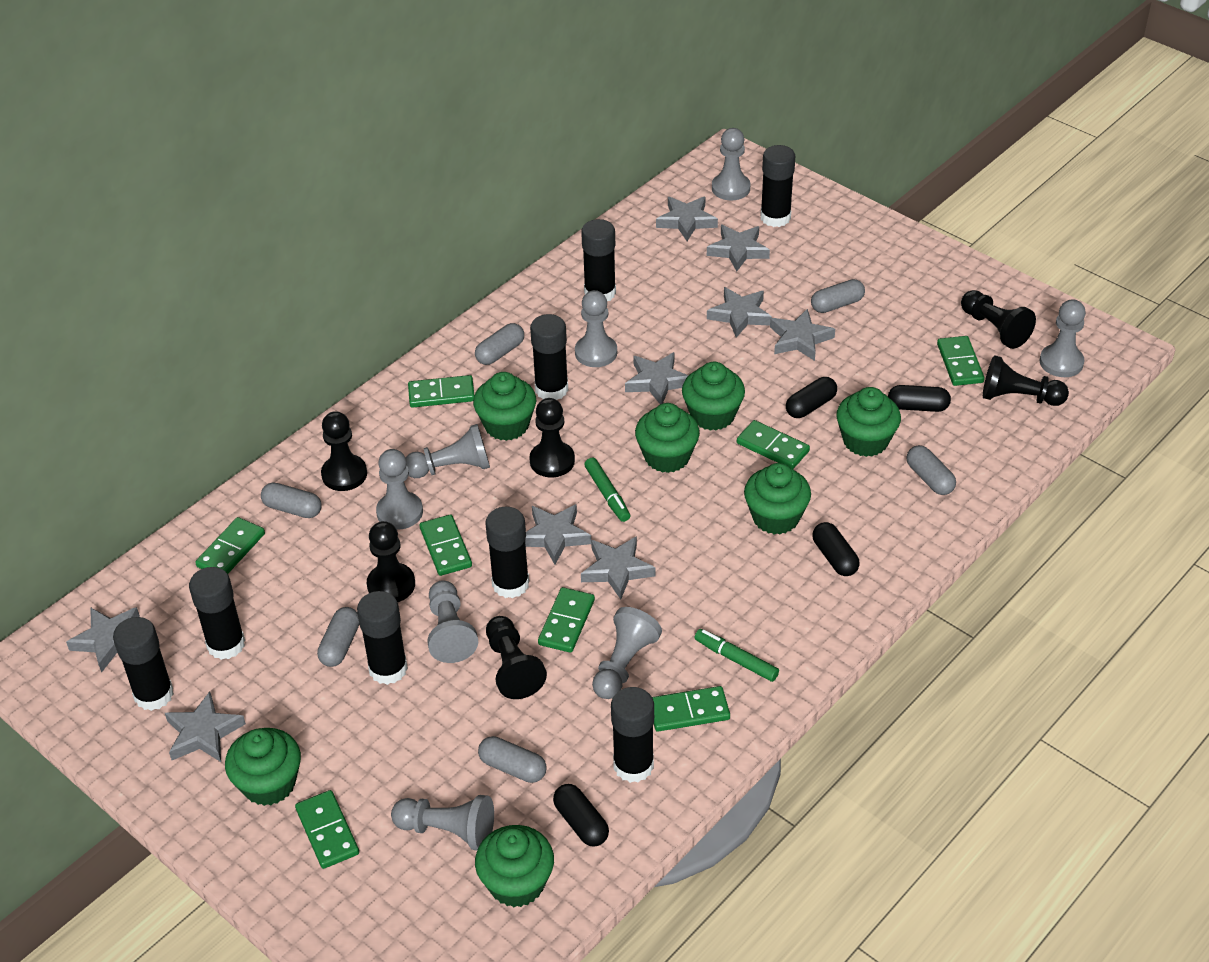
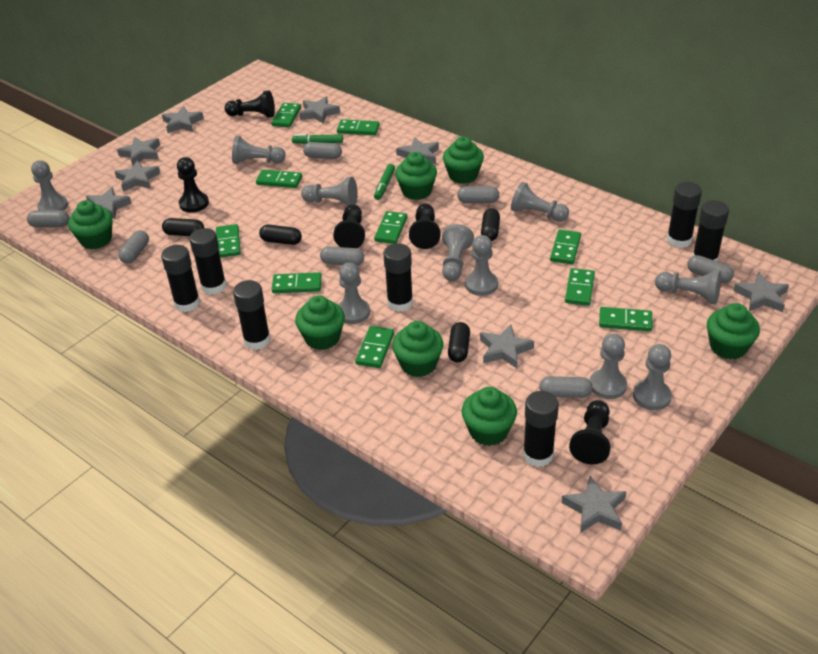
black glue stick: [113,617,174,711] [189,567,245,660] [357,591,408,685] [485,507,529,598] [530,314,568,400] [581,219,616,301] [611,687,654,783] [760,145,795,227] = 8 -> [161,245,200,312] [189,228,227,295] [233,280,271,350] [383,243,413,312] [523,391,559,467] [667,182,702,248] [692,200,729,262] = 7
black pawn: [321,411,367,491] [367,521,415,602] [486,616,547,699] [529,398,575,477] [961,290,1036,349] [983,355,1069,406] = 6 -> [177,157,209,213] [225,90,275,118] [333,204,365,248] [409,203,441,249] [569,400,611,464] = 5
green domino: [195,517,265,574] [295,790,359,869] [408,375,475,408] [419,514,472,576] [538,587,595,653] [652,686,730,732] [737,420,810,469] [937,336,985,386] = 8 -> [216,224,241,258] [256,169,302,188] [271,103,301,127] [272,272,322,293] [337,119,380,135] [355,326,394,368] [374,211,407,244] [550,230,581,264] [565,268,595,306] [599,307,652,331] = 10
grey capsule: [261,483,322,518] [317,607,359,667] [475,323,524,365] [478,736,546,783] [811,279,865,313] [907,445,956,495] = 6 -> [27,210,70,227] [119,230,149,264] [303,142,342,159] [320,246,364,266] [457,186,500,203] [539,376,593,398] [687,255,734,283] = 7
grey pawn: [376,449,423,530] [391,795,494,850] [406,424,490,478] [427,580,478,663] [575,290,617,367] [592,607,662,699] [712,128,751,200] [1040,299,1086,377] = 8 -> [31,160,68,211] [232,135,286,164] [301,177,358,206] [338,263,370,324] [442,224,474,281] [465,235,498,296] [511,182,569,222] [590,333,627,399] [633,344,672,410] [655,270,721,304] = 10

